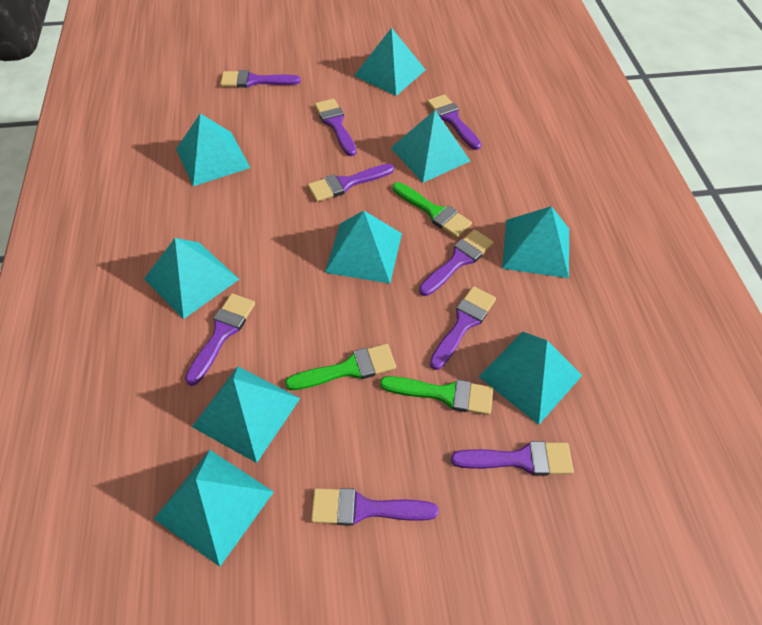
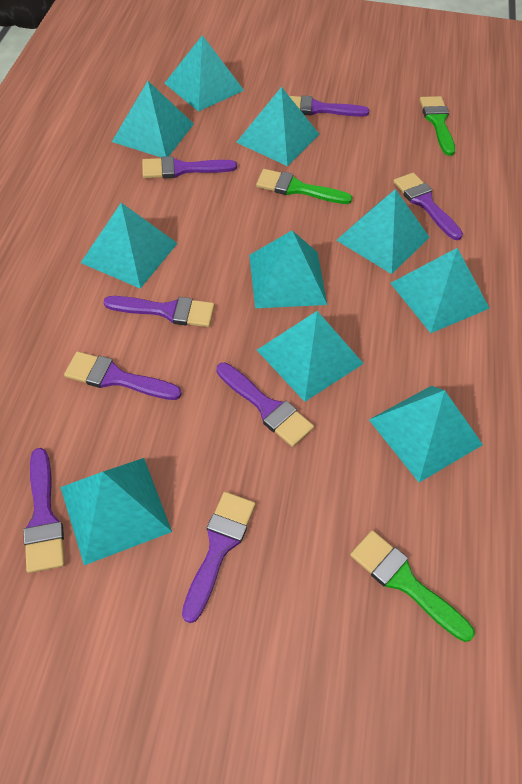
purple brush: [185,293,255,386] [220,70,301,88] [308,164,394,202] [311,488,439,526] [315,99,356,156] [419,229,494,296] [427,94,481,150] [430,286,496,370] [451,441,574,475] = 9 -> [23,448,65,573] [64,351,182,400] [104,296,215,327] [142,156,237,178] [182,492,256,623] [216,363,314,447] [289,95,369,117] [393,173,463,240] = 8
turquoise pyramid: [144,238,239,319] [154,450,274,567] [176,113,250,186] [192,366,300,463] [325,211,402,284] [354,27,426,96] [391,110,470,183] [478,332,582,425] [502,206,569,278] = 9 -> [60,458,172,565] [81,203,178,289] [112,81,194,158] [164,35,244,112] [236,87,319,166] [249,231,327,308] [257,311,364,402] [336,189,430,274] [369,386,483,483] [390,248,490,333] = 10

